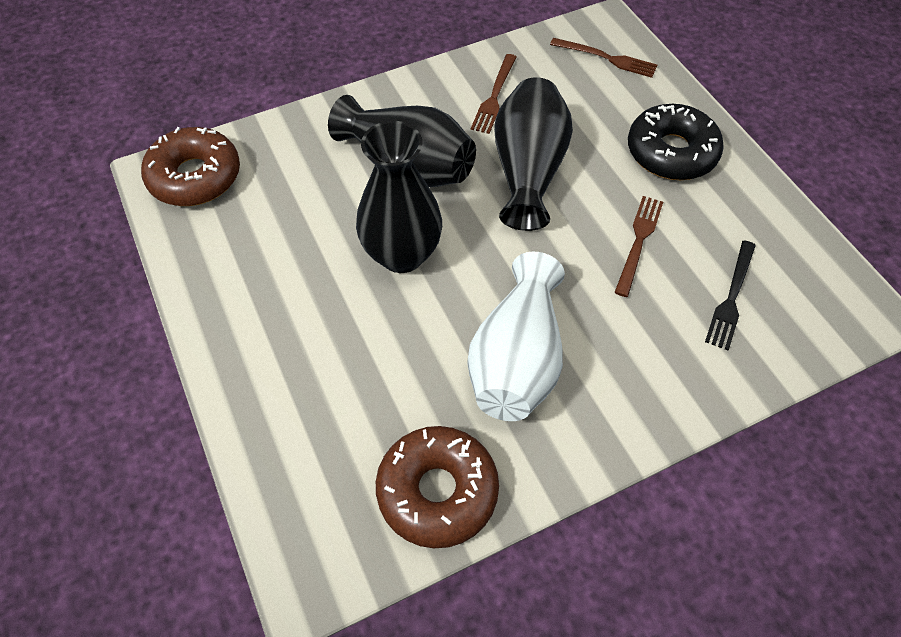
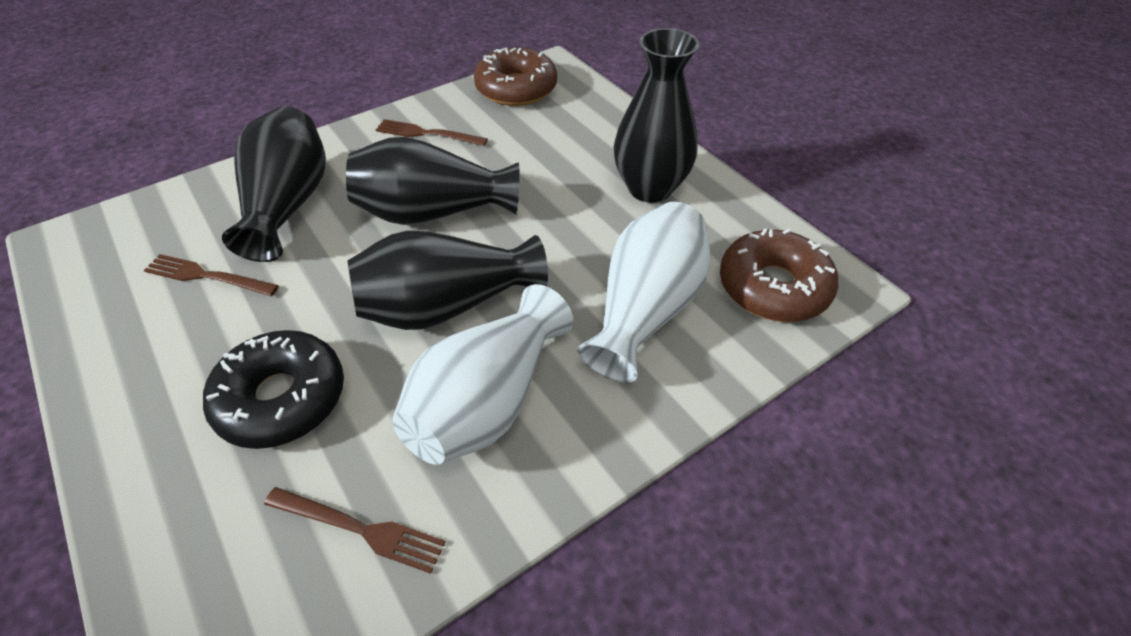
black fork: [705,240,756,350] = 1 -> none = 0
black vase: [328,95,476,187] [356,121,442,273] [494,77,573,231] = 3 -> [222,106,326,262] [346,137,520,225] [347,230,548,330] [614,28,699,203] = 4
white vase: [467,252,565,421] = 1 -> [392,284,573,465] [577,202,710,383] = 2

